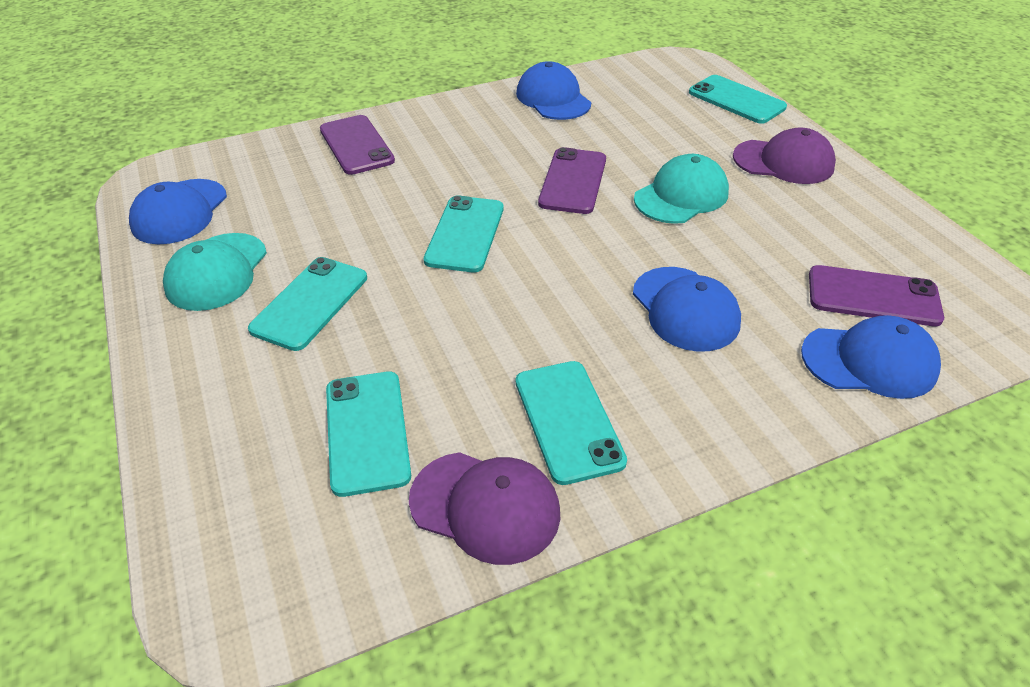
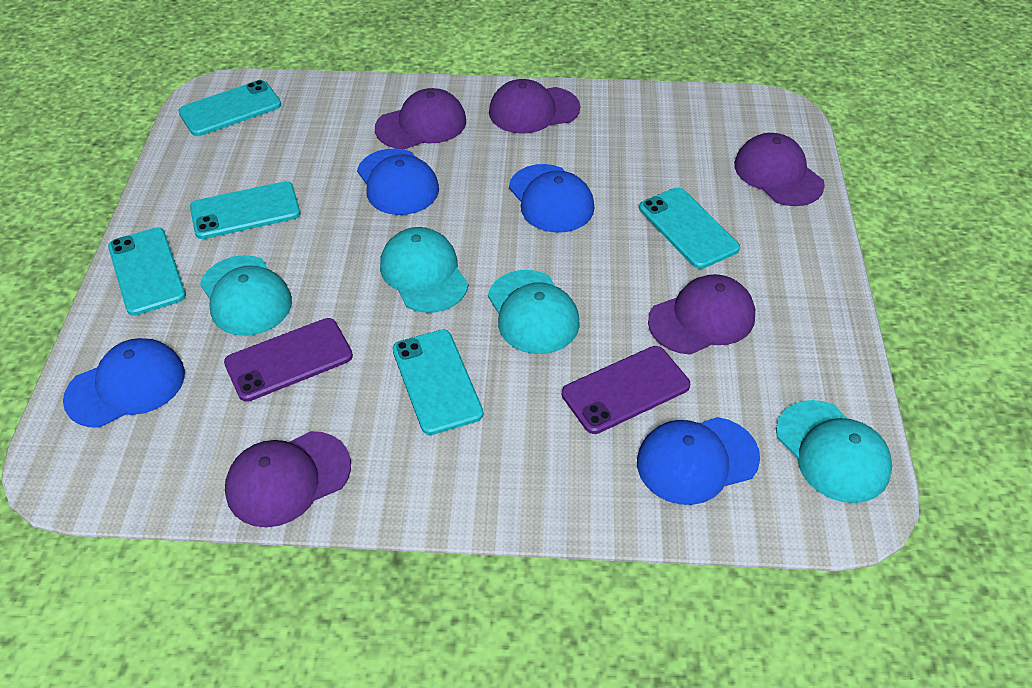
purple cap: [409,452,560,565] [733,128,836,184] = 2 -> [225,431,351,527] [375,88,466,149] [489,79,580,134] [648,274,755,355] [734,133,825,206] = 5
purple phone: [320,115,395,175] [538,147,606,214] [809,265,944,326] = 3 -> [224,318,353,402] [562,346,690,434] = 2
turquoise cap: [163,233,267,311] [634,154,729,224] = 2 -> [200,255,292,336] [380,227,468,313] [488,270,580,354] [776,400,892,503] = 4

